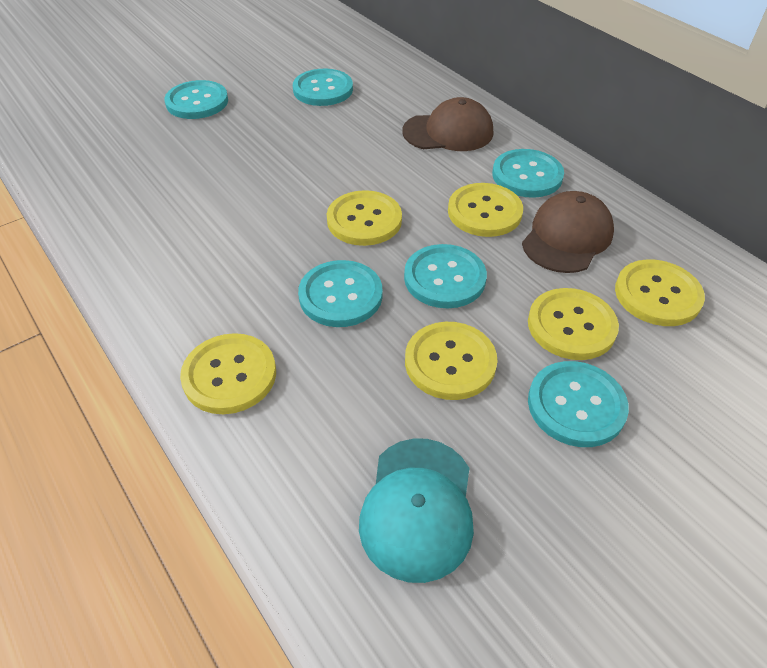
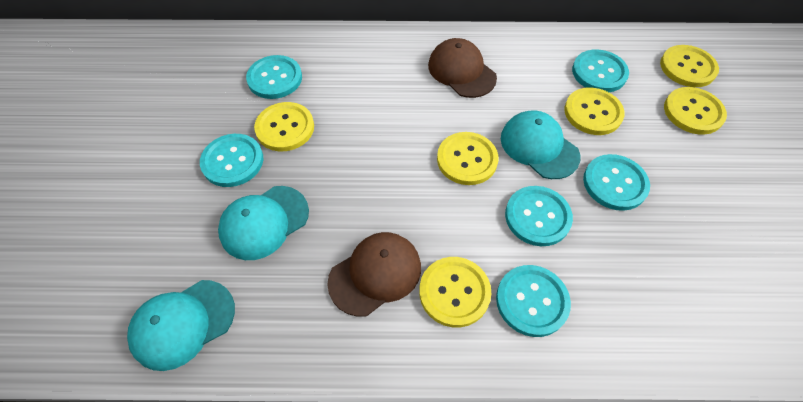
turquoise cap: [359,439,474,583] = 1 -> [127,280,235,371] [218,186,309,260] [501,110,580,179] = 3

